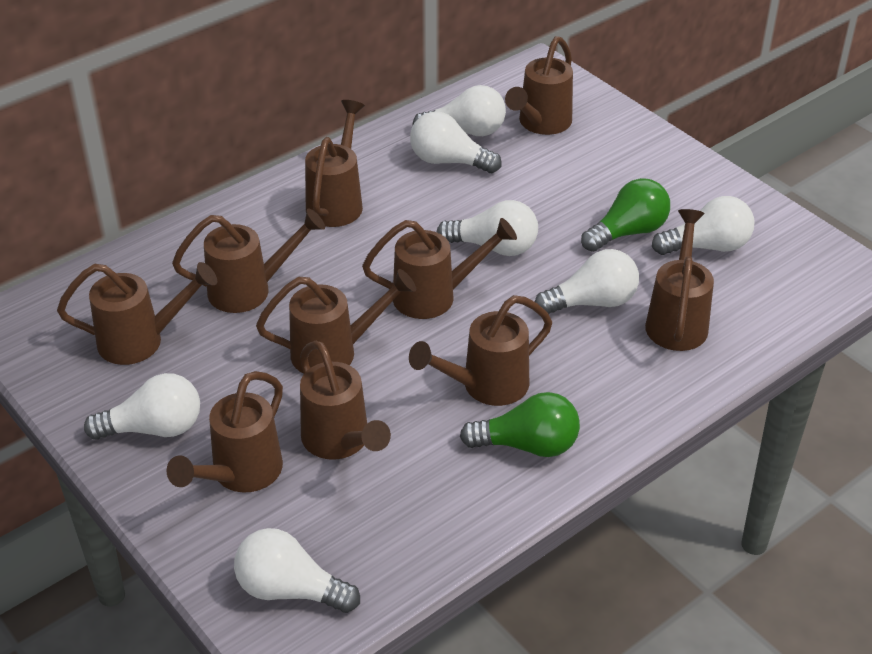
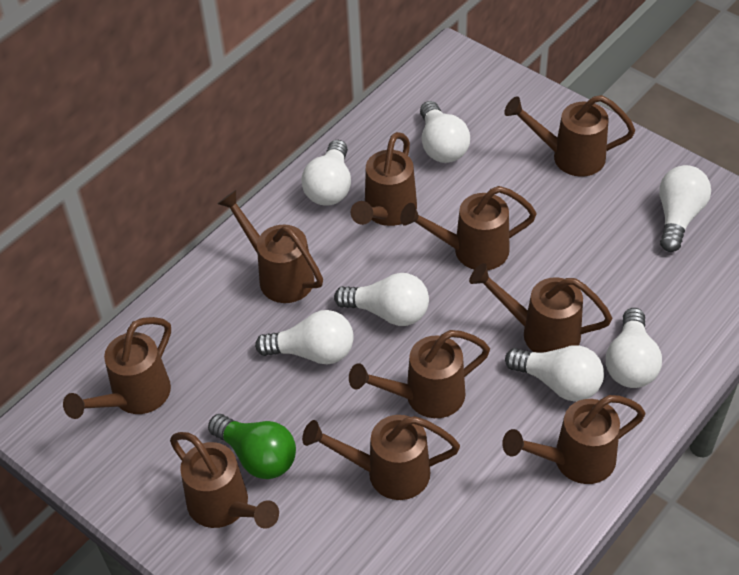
green light bulb: [460,392,580,457] [581,178,670,252] = 2 -> [208,414,296,479] = 1

